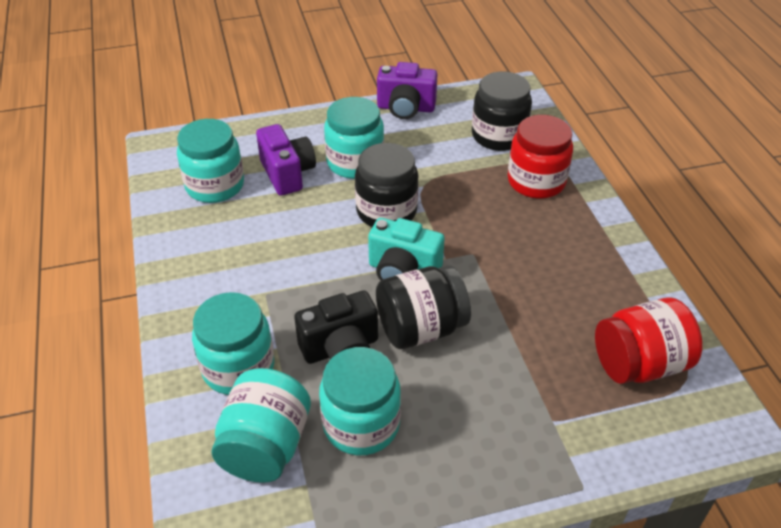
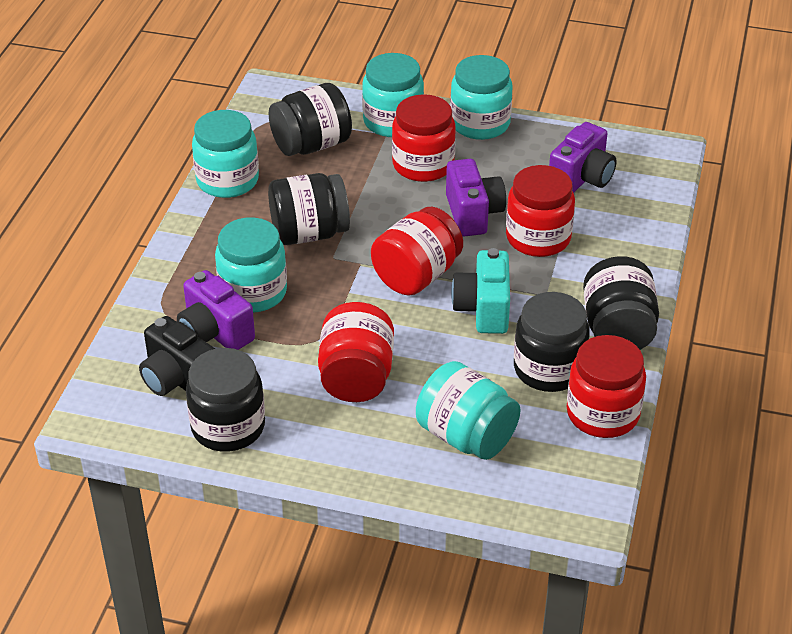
black jar: [355,143,419,227] [376,265,471,349] [472,72,532,151] = 3 -> [186,348,265,452] [268,173,350,245] [269,83,352,156] [514,292,590,392] [583,256,659,350] = 5
purple camera: [256,124,316,196] [377,62,437,119] = 2 -> [177,270,255,350] [446,159,506,237] [549,122,617,193] = 3
red jar: [508,115,573,199] [595,297,703,384] = 2 -> [318,302,394,402] [371,207,463,296] [392,94,456,182] [506,165,575,257] [566,335,646,438] = 5

